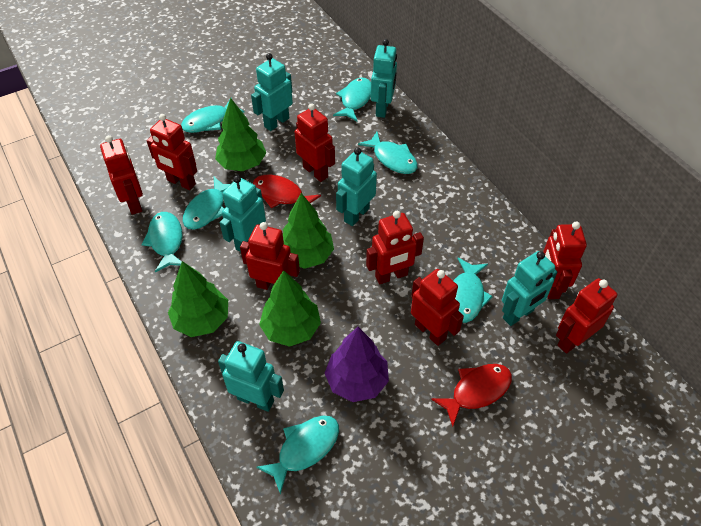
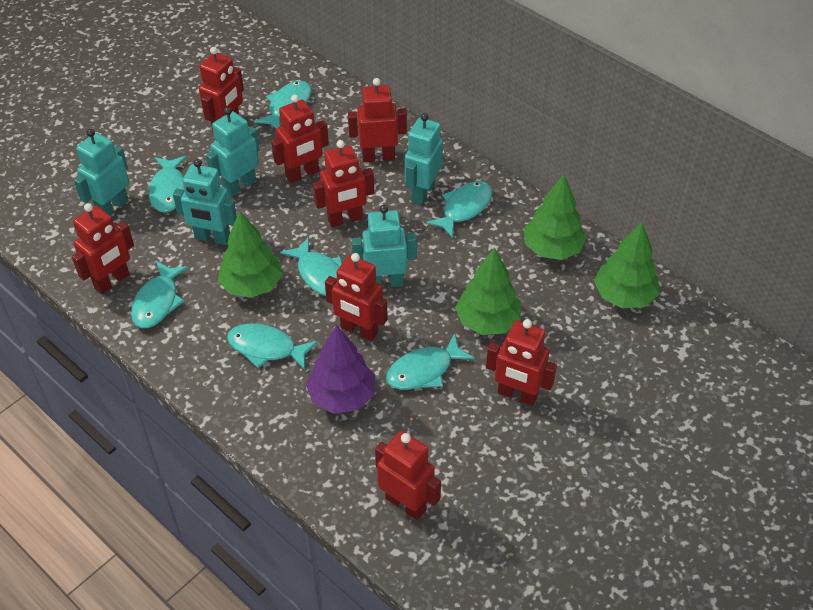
red fish: [253,175,321,208] [431,364,512,427] = 2 -> none = 0
turquoise robot: [218,341,284,412] [220,175,266,252] [251,53,293,131] [336,148,377,226] [371,39,397,118] [502,251,557,326] = 6 -> [74,129,129,216] [173,159,237,245] [206,107,260,197] [352,205,417,287] [405,113,443,205] = 5

